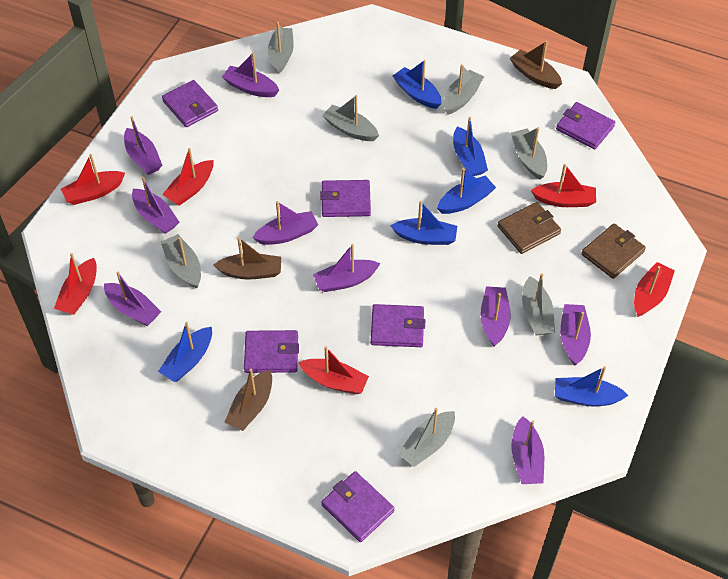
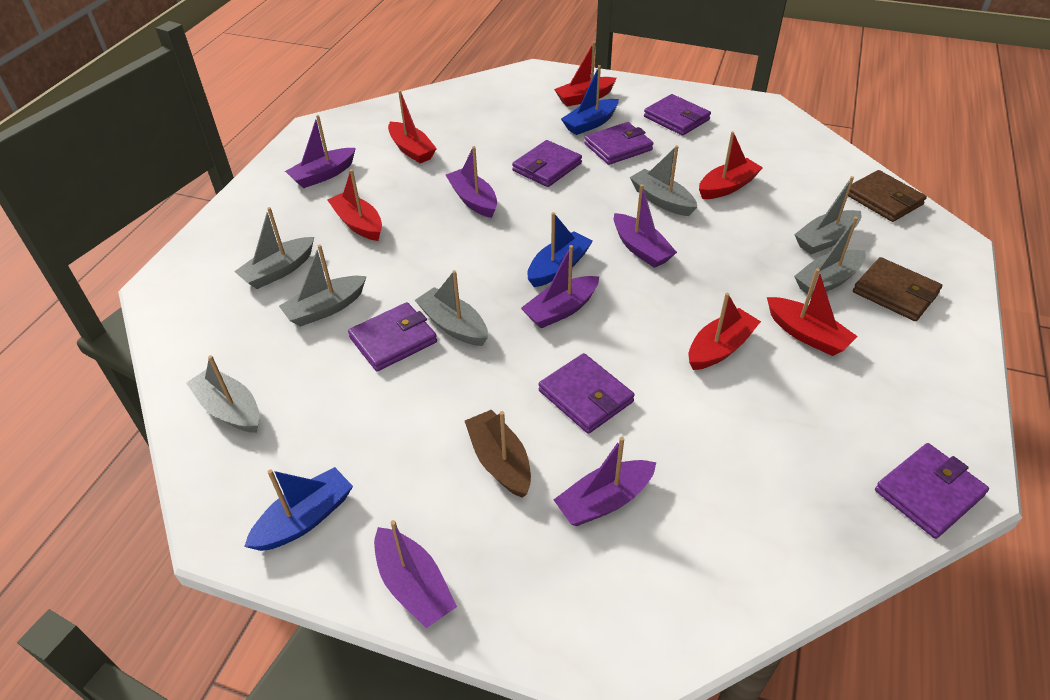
blue boat: [158,322,212,382] [390,201,457,245] [392,60,442,109] [437,168,496,214] [453,117,488,176] [555,366,628,407] = 6 -> [244,467,353,551] [527,212,593,287] [561,65,619,135] = 3
brown boat: [214,237,281,280] [224,369,272,431] [510,41,562,89] = 3 -> [465,409,531,498] = 1
purple boat: [104,272,161,326] [124,116,162,175] [132,177,179,234] [222,52,279,97] [252,201,318,245] [313,244,381,292] [480,286,511,346] [511,416,544,484] [560,304,591,366] = 9 -> [285,115,356,188] [374,520,457,628] [446,146,497,218] [521,245,599,328] [554,437,656,526] [614,184,677,268] = 6

